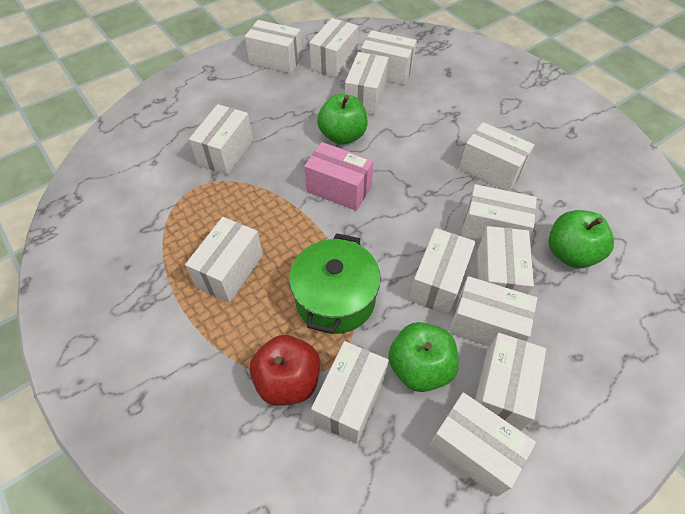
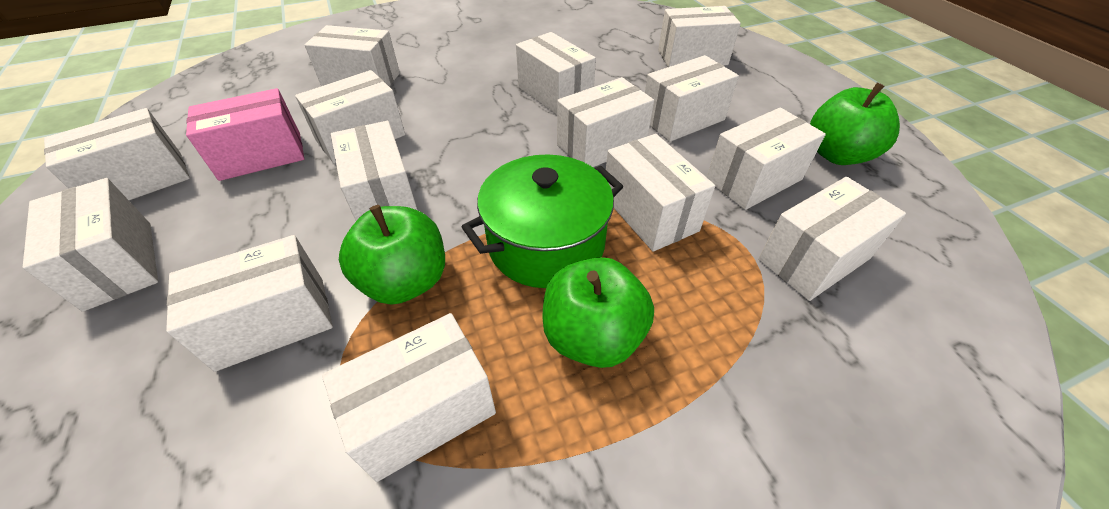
red apple: [250,335,320,406] = 1 -> none = 0

